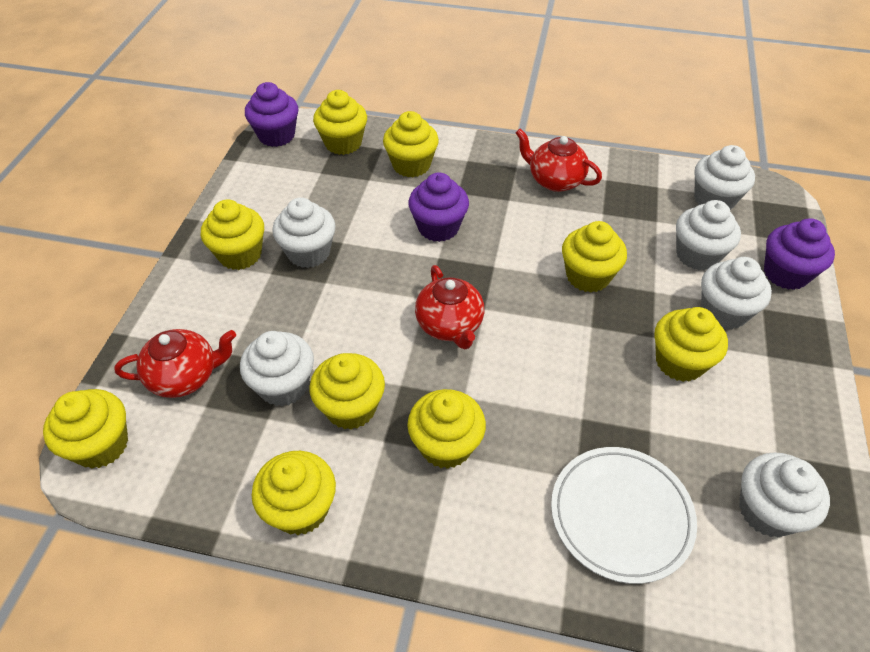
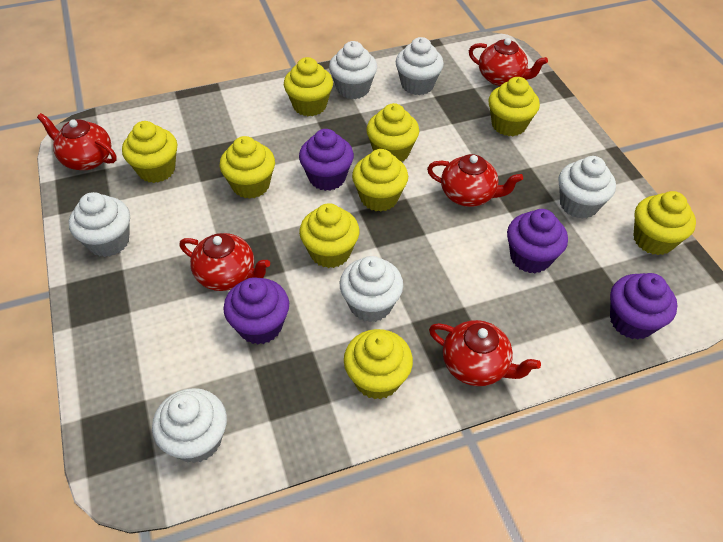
purple cupcake: [245,82,298,147] [408,172,469,242] [764,219,835,290] = 3 -> [223,277,289,344] [299,129,354,191] [507,209,568,273] [610,273,678,340] = 4
red teapot: [114,329,236,398] [415,265,485,349] [516,129,602,192] = 3 -> [37,113,117,170] [180,233,270,291] [427,154,523,207] [429,320,541,386] [469,38,548,86] = 5
white plate: [551,447,697,584] = 1 -> none = 0

